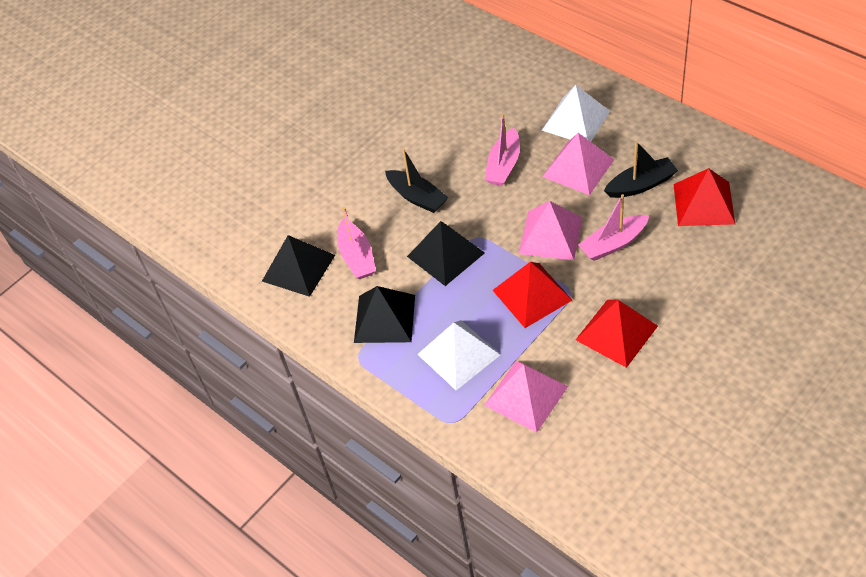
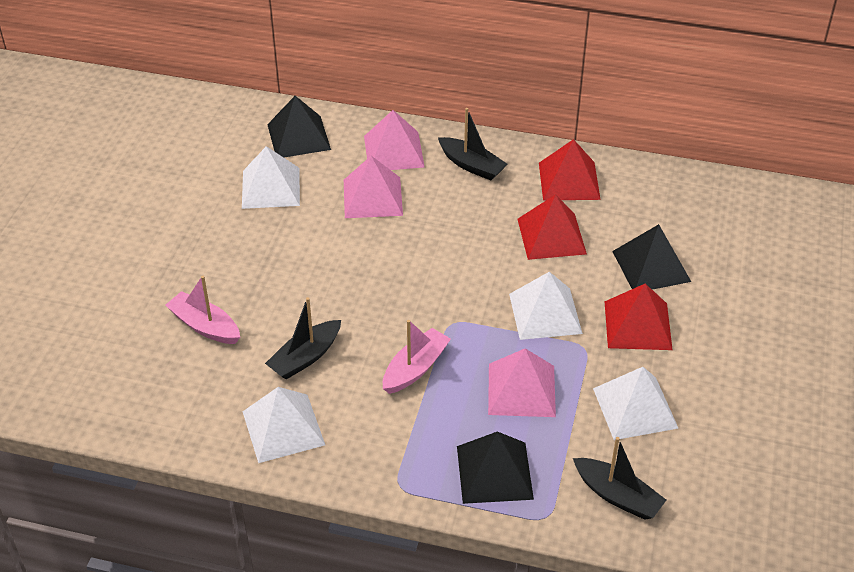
black boat: [385,149,449,213] [604,141,678,198] = 2 -> [265,297,341,380] [438,108,508,180] [573,437,666,520] = 3
pink boat: [337,207,376,279] [485,113,520,186] [578,194,649,261] = 3 -> [165,276,240,344] [383,320,451,394] = 2
white pyramid: [417,320,500,390] [541,85,610,142] = 2 -> [242,146,300,209] [242,387,325,463] [509,272,583,340] [593,367,679,440] = 4

